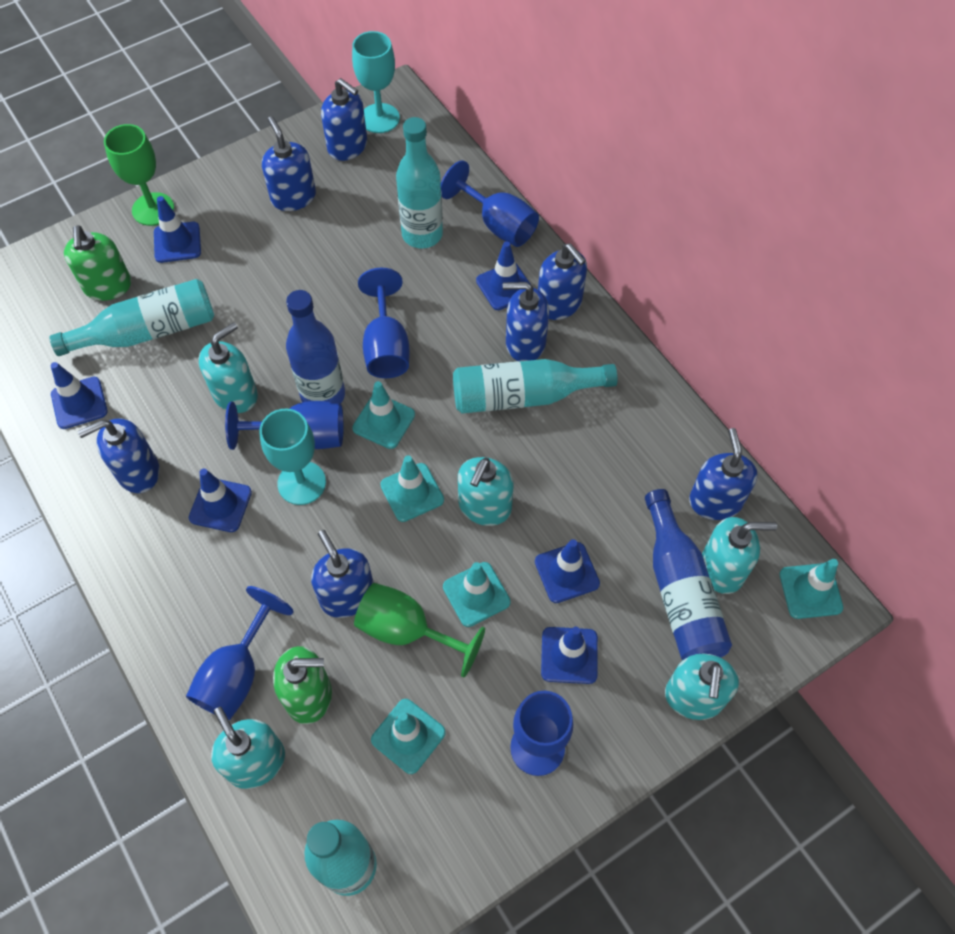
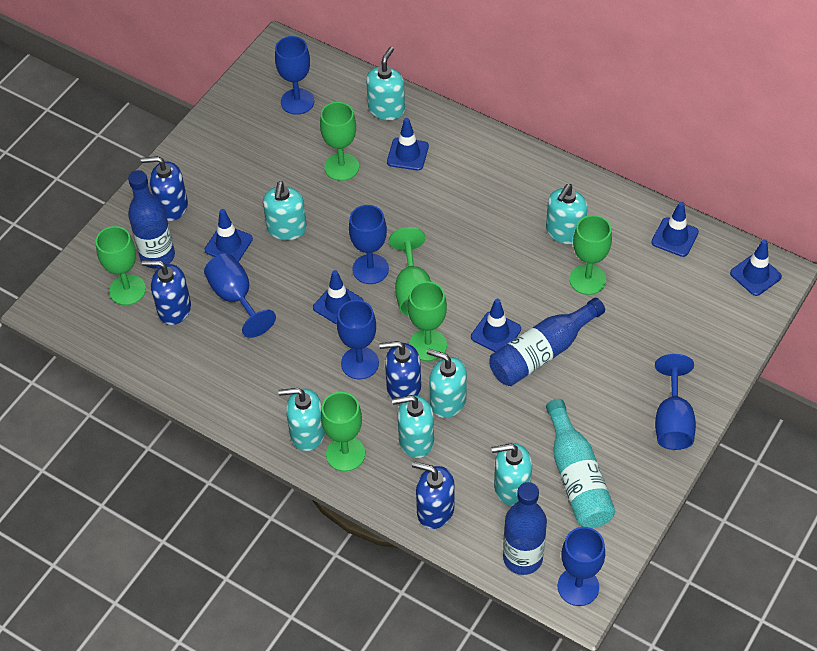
blue bottle: [286,290,345,403] [645,489,732,660] = 2 -> [128,170,175,269] [489,298,605,386] [503,482,547,575] = 3
blue goblet: [186,586,294,720] [225,401,343,450] [358,268,410,378] [441,160,539,247] [510,691,573,776] = 5 -> [204,253,276,338] [275,36,314,115] [337,300,379,379] [349,205,389,284] [558,527,605,606] [655,354,696,450] = 6
blue soap dispenser: [78,418,160,493] [262,116,316,211] [311,530,374,618] [321,78,367,161] [503,282,549,361] [538,243,587,320] [689,428,757,520] = 7 -> [141,156,188,221] [142,260,191,325] [379,341,421,404] [412,461,454,529] = 4
green goblet: [104,124,174,226] [354,583,485,677] = 2 -> [96,226,146,305] [320,102,359,181] [321,392,365,471] [389,227,431,316] [408,281,447,361] [569,215,612,295] = 6
green soap dispenser: [64,225,131,301] [273,646,332,724] = 2 -> none = 0
turquoise bottle: [49,279,214,356] [304,820,377,896] [396,117,443,249] [453,359,618,414] = 4 -> [546,399,615,528] = 1
turquoise goblet: [259,409,326,505] [352,31,400,133] = 2 -> none = 0
turquoise soap dispenser: [199,322,258,413] [211,707,285,789] [458,457,513,526] [665,654,739,720] [702,517,777,594] = 5 -> [263,181,307,240] [278,388,325,451] [366,47,405,120] [392,395,434,458] [427,349,467,418] [491,443,532,506] [546,184,588,244] = 7
turquoise traffic cone: [352,381,415,449] [371,699,446,774] [380,455,444,522] [443,562,511,627] [780,559,843,619] = 5 -> none = 0

